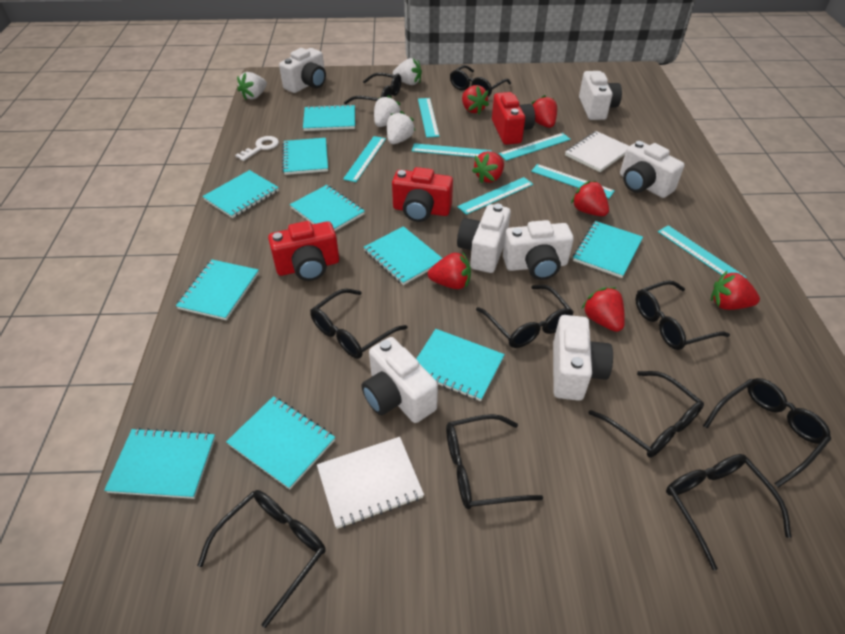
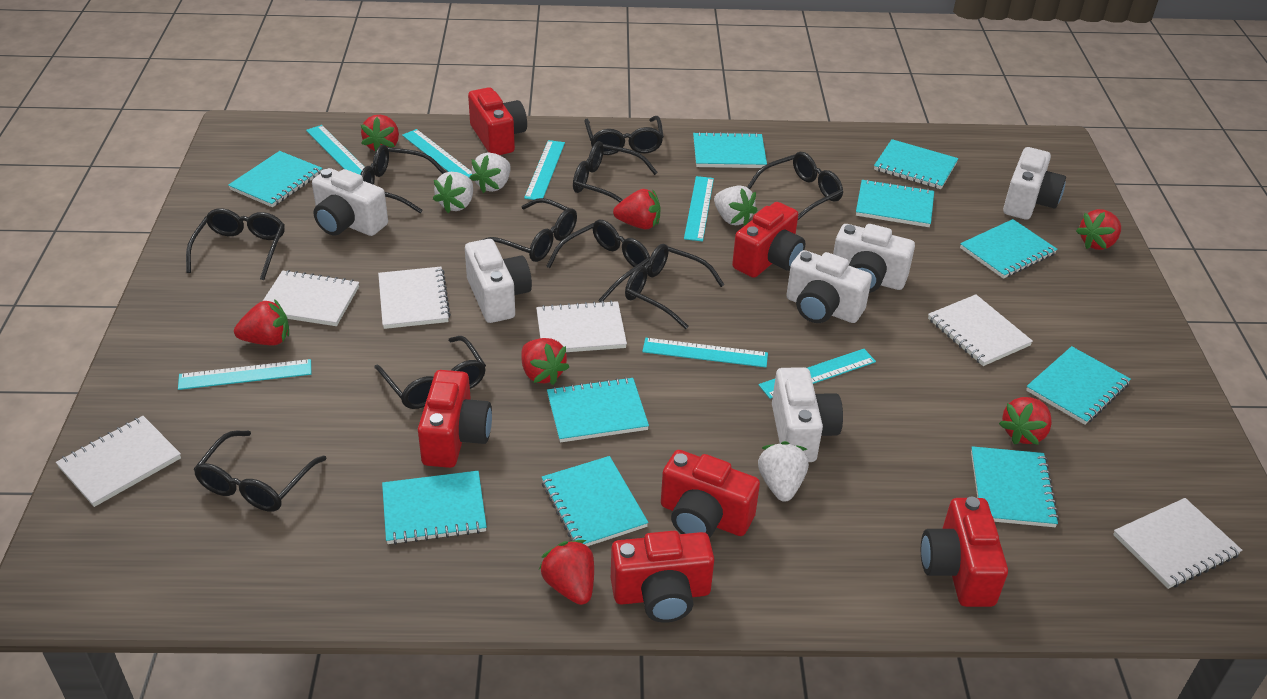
red camera: [268,221,339,281] [392,167,453,222] [492,92,535,145] = 3 -> [418,370,492,468] [468,87,527,155] [611,531,714,623] [661,450,760,538] [732,202,805,278] [921,497,1008,607] = 6
white camera: [279,48,326,93] [362,337,438,423] [457,204,511,273] [503,220,574,280] [553,315,613,401] [579,71,622,120] [620,141,684,198] = 7 -> [312,168,388,236] [465,239,532,323] [772,367,843,462] [786,250,872,323] [833,224,915,293] [1003,147,1066,220] = 6
white key: [235,136,279,161] = 1 -> none = 0
white notebook: [317,437,424,529] [565,131,629,172] = 2 -> [56,416,181,507] [263,270,359,326] [378,267,451,329] [536,300,627,352] [928,295,1033,366] [1113,498,1242,589] = 6

